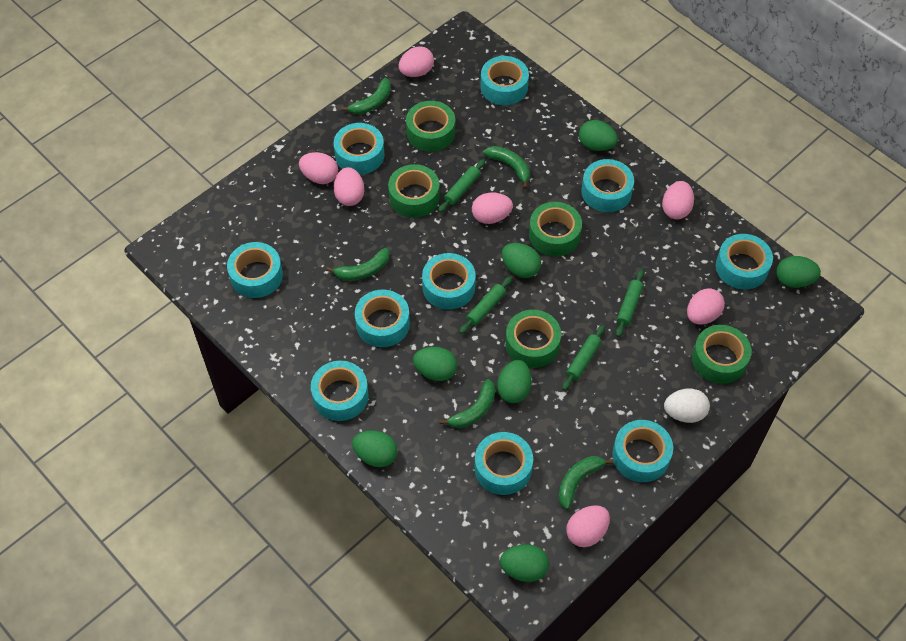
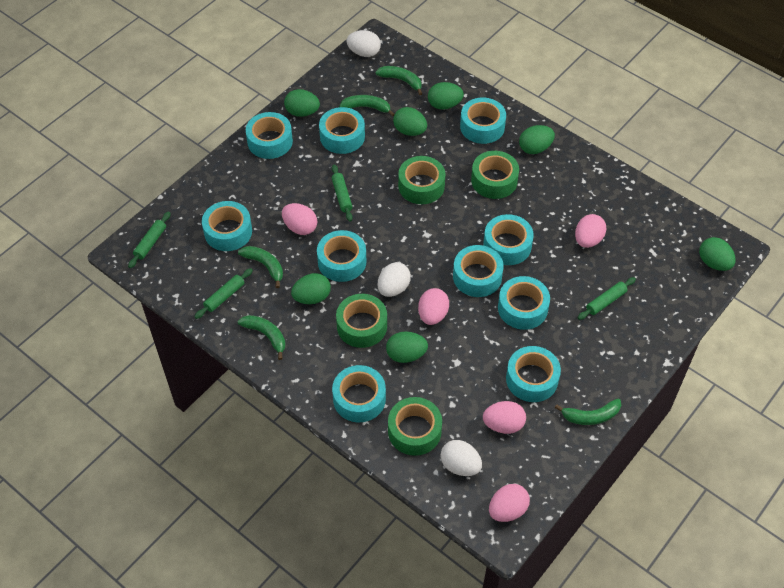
green tape: [388,164,440,218] [406,101,455,152] [505,309,561,368] [529,202,582,256] [692,325,752,384] = 5 -> [336,294,387,348] [388,397,442,456] [398,156,446,204] [471,151,519,199] = 4
pink egg: [299,152,338,184] [334,167,364,206] [399,46,434,77] [472,193,513,224] [566,505,610,547] [662,181,694,219] [687,288,725,325] = 7 -> [282,203,317,235] [418,288,449,325] [483,401,526,434] [489,484,530,522] [575,214,607,248] = 5
white egg: [664,389,710,423] = 1 -> [346,30,381,57] [377,262,411,297] [440,440,482,476] = 3

